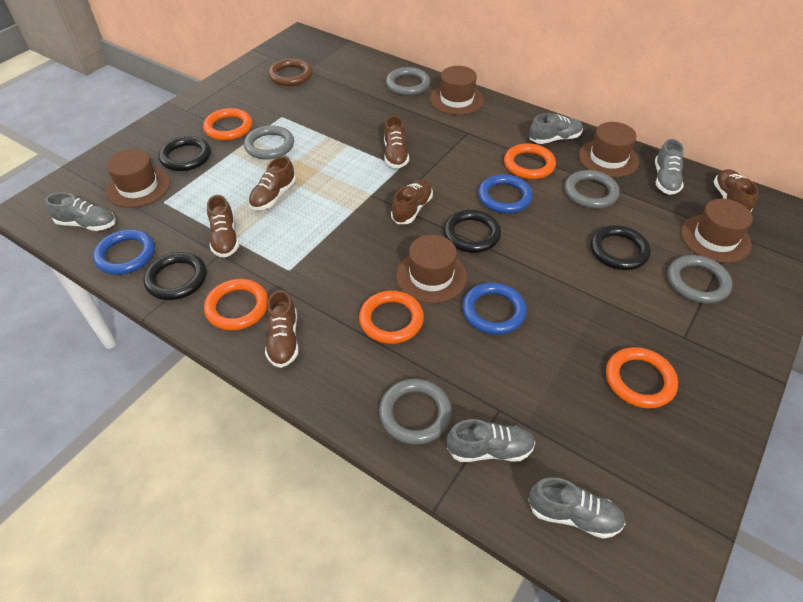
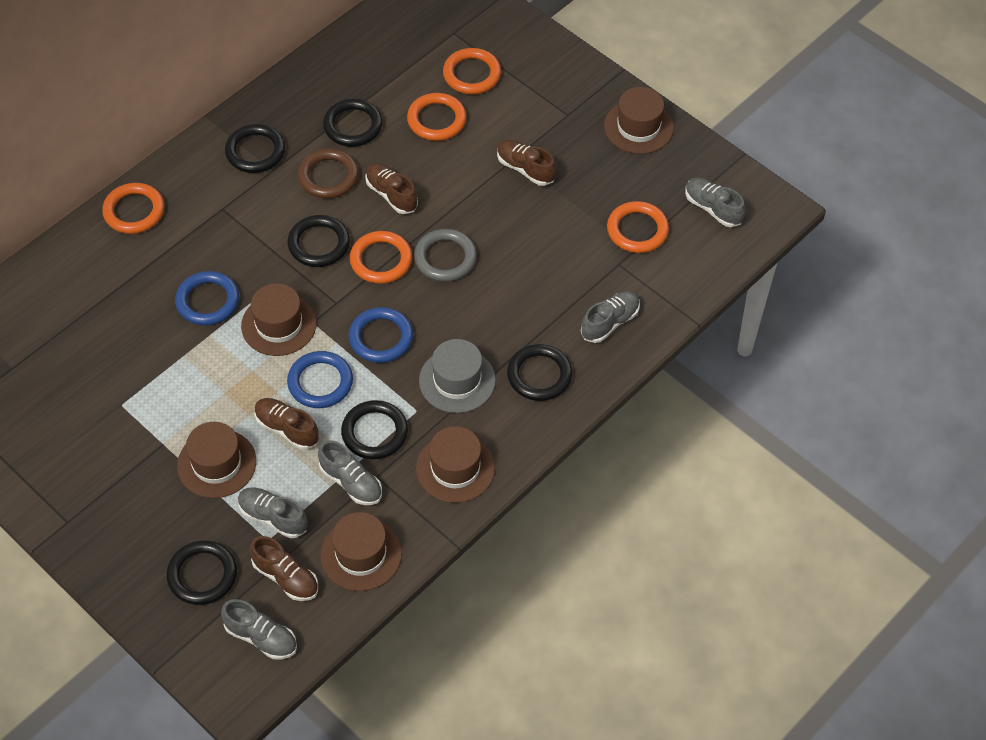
black ring: [143,252,206,300] [158,136,211,171] [444,210,501,253] [590,225,651,270] = 4 -> [166,540,237,605] [225,124,285,173] [287,215,350,267] [323,99,383,147] [341,400,408,460] [507,344,572,401] = 6
brown shoe: [207,195,239,258] [248,156,296,210] [265,290,299,368] [384,115,409,168] [391,179,433,224] [713,169,758,212] = 6 -> [250,536,318,601] [254,398,319,450] [365,163,418,214] [497,140,556,186] = 4
grey hat: none = 0 -> [419,339,496,413] = 1
grey ring: [244,125,294,160] [379,379,452,445] [386,67,430,96] [565,170,619,209] [668,255,732,304] = 5 -> [414,229,477,282] = 1

